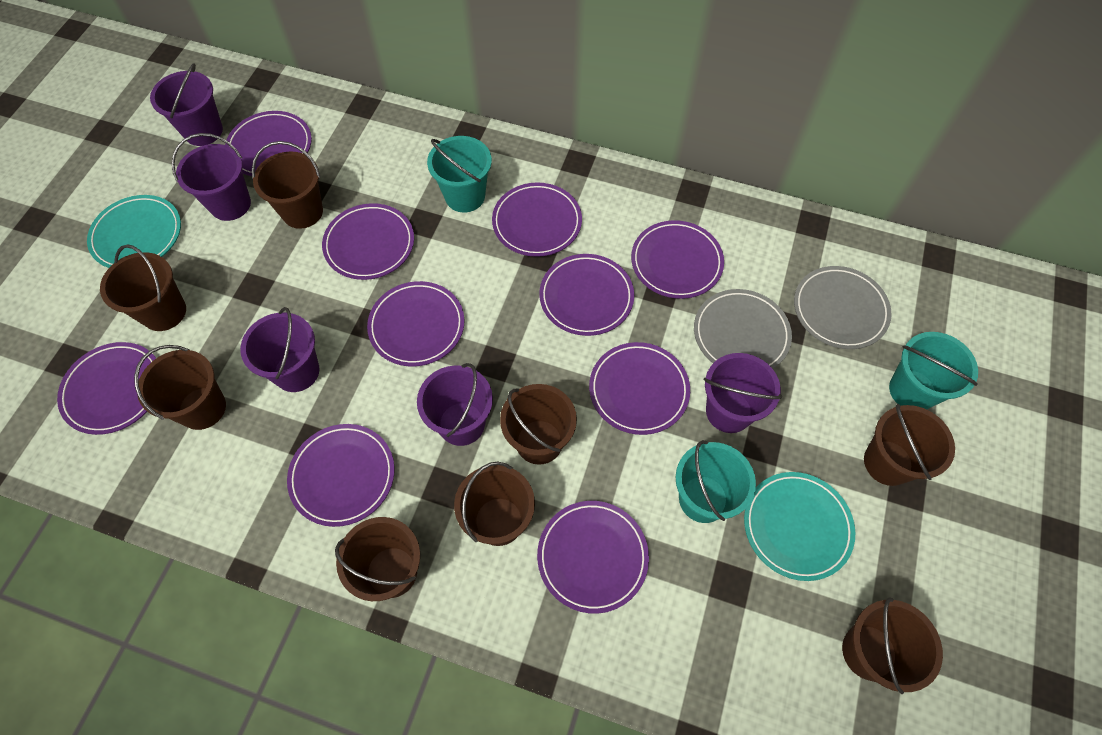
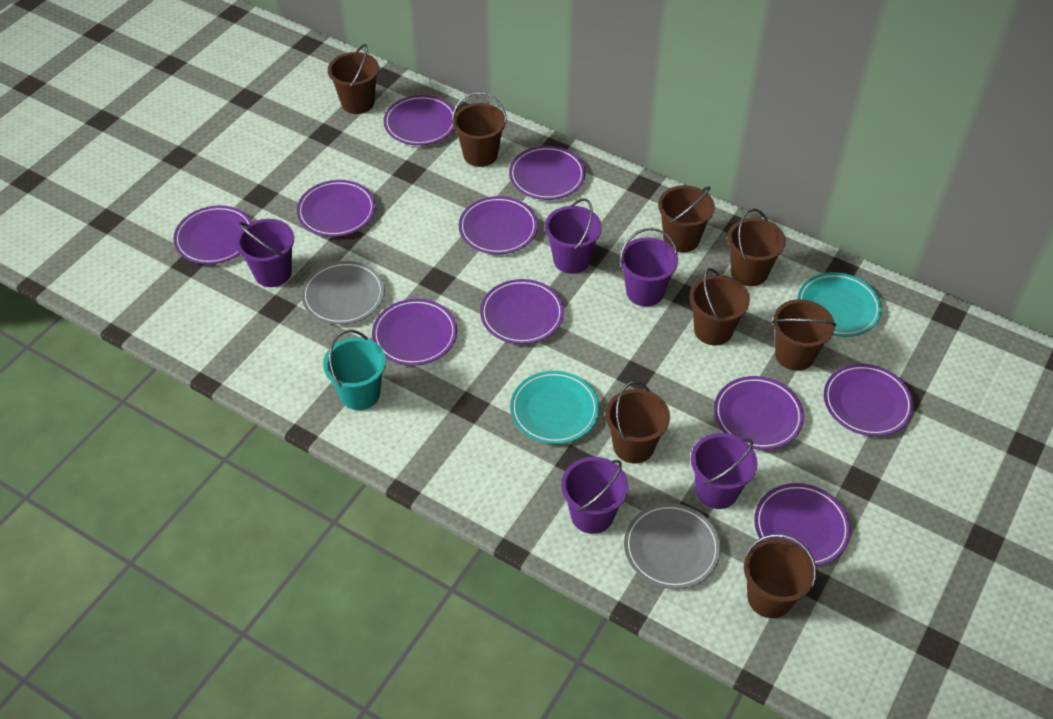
turquoise bucket: [427,136,492,212] [676,440,756,523] [889,332,978,410] = 3 -> [323,329,386,410] = 1

